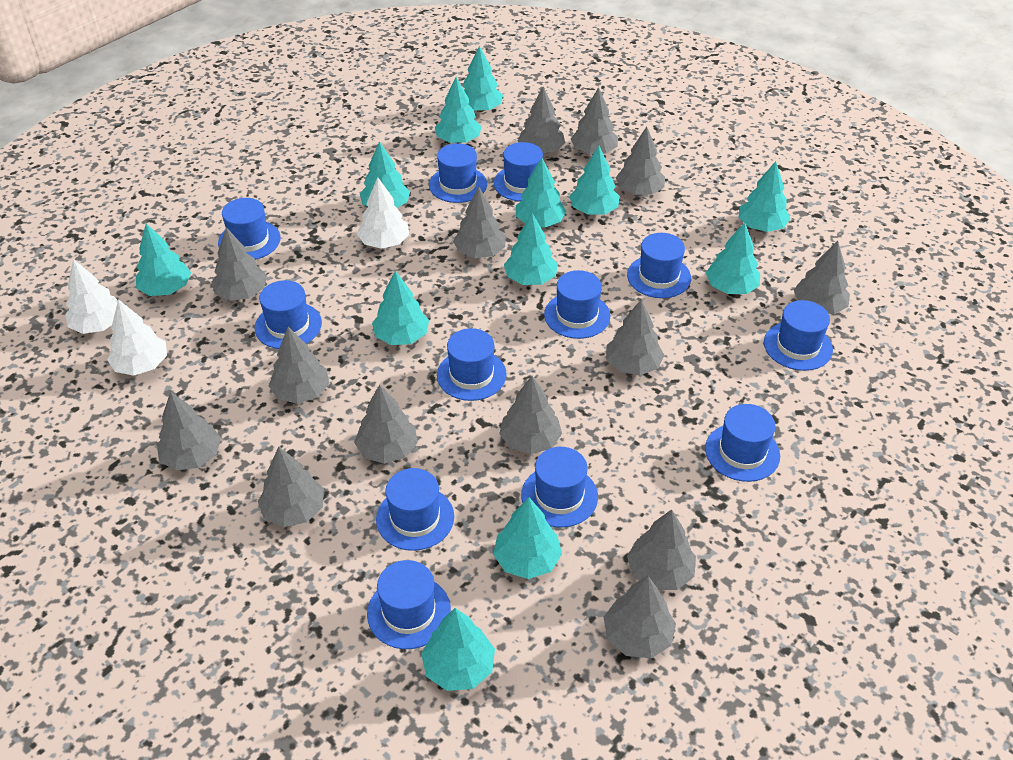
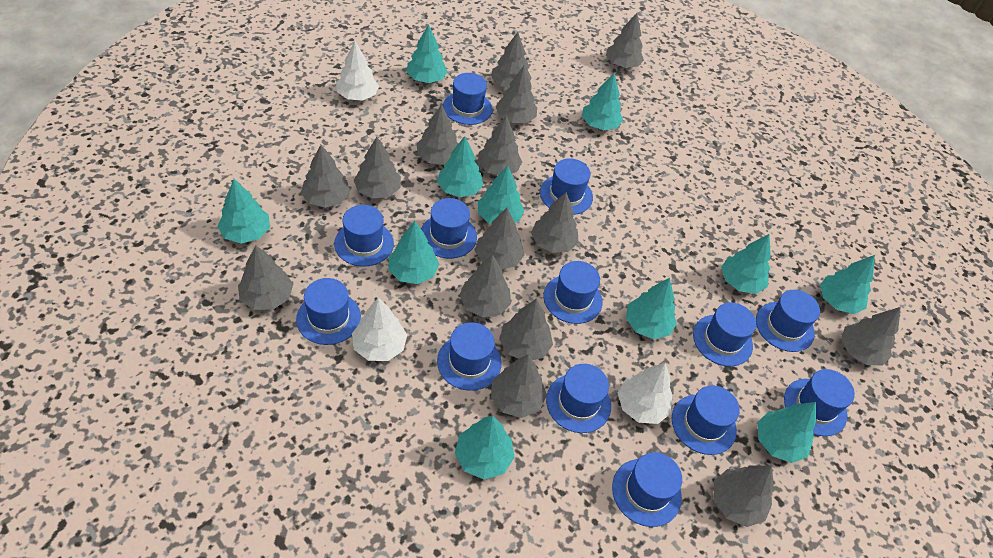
blue hat: [218,198,281,260] [254,280,322,349] [367,560,451,649] [376,468,454,551] [429,143,487,203] [437,328,507,401] [494,142,543,202] [521,447,598,528] [544,270,610,339] [627,233,691,298] [705,404,780,482] [764,300,833,371] = 12 -> [296,278,361,345] [334,205,394,267] [421,198,477,259] [437,322,502,391] [443,73,493,125] [540,158,593,215] [543,261,603,324] [546,364,611,433] [612,452,682,527] [672,385,740,455] [693,302,756,366] [756,290,820,352] [784,369,855,436] = 13
grey tree: [157,391,221,470] [211,227,267,301] [258,447,324,527] [269,327,329,404] [354,384,418,464] [453,187,505,258] [499,376,562,454] [518,87,566,153] [571,87,618,154] [604,576,676,658] [606,300,664,375] [616,127,665,195] [627,509,696,590] [794,241,850,314] = 14 -> [238,245,293,310] [301,145,350,208] [353,137,401,198] [417,104,458,165] [459,254,511,317] [475,208,524,269] [478,116,522,175] [491,354,547,418] [492,32,532,88] [496,66,537,123] [499,298,553,360] [531,192,579,253] [606,13,644,68] [713,466,774,527] [841,307,901,366] = 15
turquoise tree: [136,223,191,296] [360,141,410,208] [372,271,429,345] [421,608,495,691] [435,77,482,143] [463,46,503,112] [493,497,562,579] [504,213,558,285] [516,157,566,227] [569,146,620,214] [706,222,760,294] [739,161,791,232] = 12 -> [217,179,270,243] [388,221,439,284] [407,25,448,83] [437,136,484,197] [455,415,515,479] [478,165,524,224] [582,73,623,130] [626,278,677,339] [721,234,771,294] [757,402,816,463] [820,255,875,314] = 11

